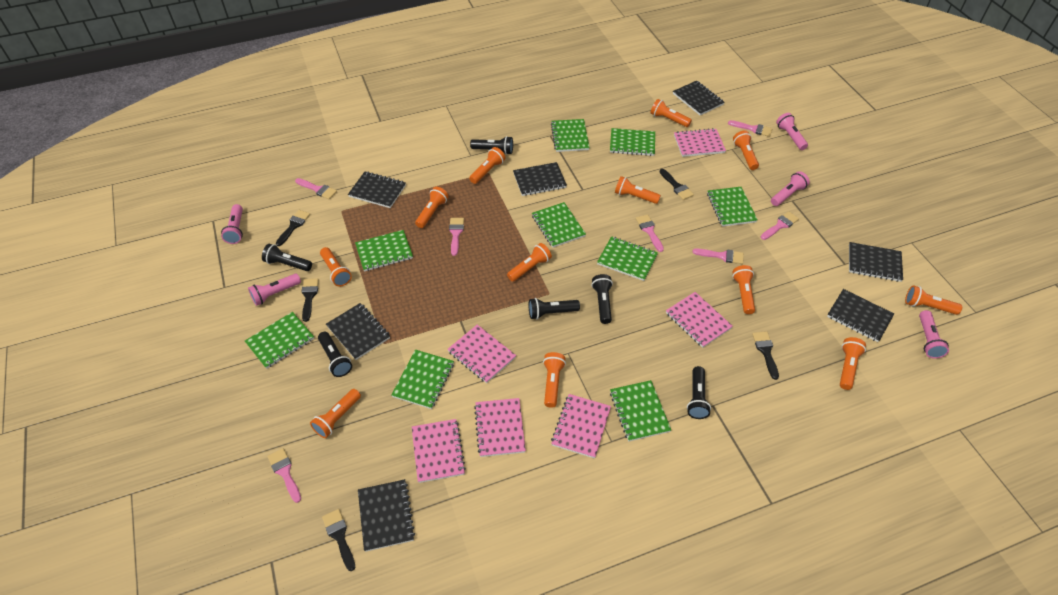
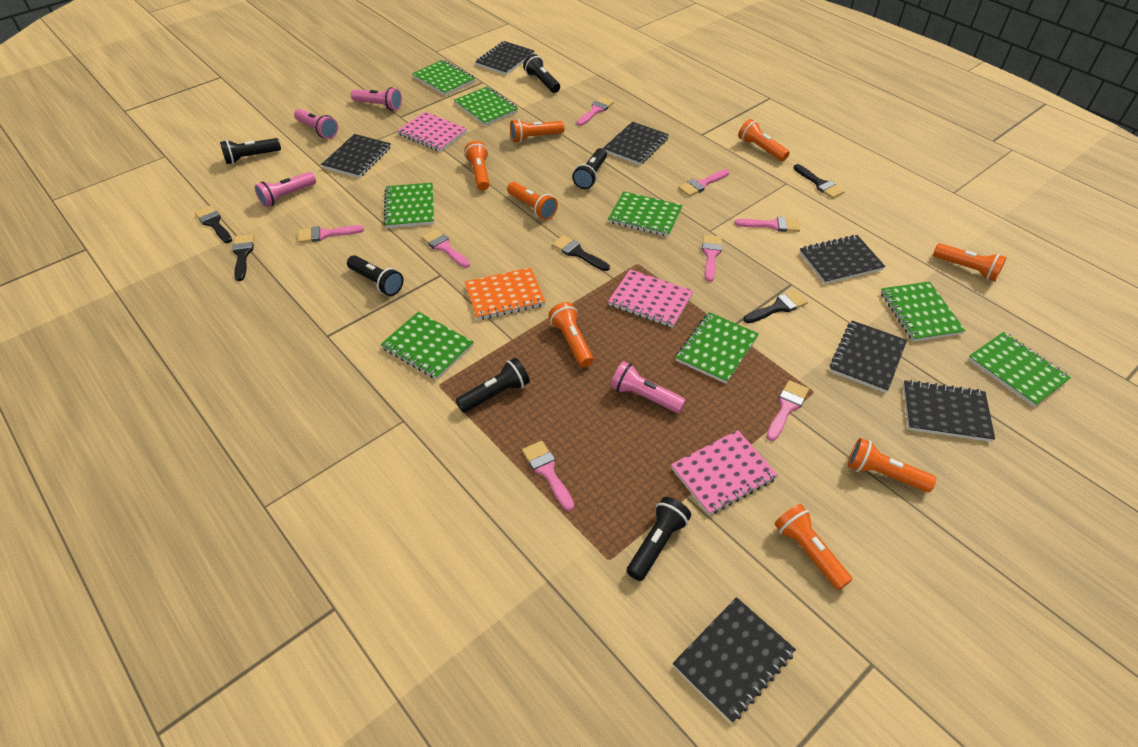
green notebook: [245,312,314,369] [355,230,413,271] [392,349,454,409] [532,202,586,248] [551,119,590,152] [597,236,658,281] [610,128,655,156] [610,380,671,441] [707,187,757,227] = 9 -> [380,312,473,380] [384,183,434,228] [412,60,475,96] [454,87,518,126] [608,191,683,237] [676,312,759,384] [881,281,966,342] [968,332,1071,407] = 8
orange flashlight: [310,389,361,438] [320,247,352,286] [415,187,449,228] [469,147,505,184] [507,243,552,282] [543,352,566,408] [615,176,661,204] [651,99,692,127] [732,265,755,314] [733,131,759,170] [840,337,866,390] [905,285,962,315] = 12 -> [465,141,490,191] [507,182,558,220] [510,119,564,143] [549,302,594,367] [738,119,790,161] [774,504,852,590] [848,438,936,492] [933,243,1006,282] = 8
orange notebook: none = 0 -> [465,267,545,320] = 1
pink brush: [267,448,301,503] [295,178,337,200] [449,218,464,256] [636,214,664,252] [692,248,744,264] [728,120,772,137] [761,211,799,240] = 7 -> [298,225,364,243] [422,229,470,268] [522,441,574,511] [577,97,614,126] [678,169,729,197] [702,235,722,282] [735,217,800,232] [766,380,809,441] = 8
pink flashlight: [221,204,243,244] [248,273,301,306] [771,171,810,206] [776,113,808,150] [919,310,949,359] = 5 -> [255,172,316,207] [294,109,338,139] [351,87,402,111] [611,361,686,413] = 4
pink notebook: [412,419,466,483] [447,325,516,383] [474,398,526,457] [551,394,611,458] [666,292,733,348] [674,128,726,157] = 6 -> [397,112,467,152] [608,269,693,328] [671,430,778,515] = 3

